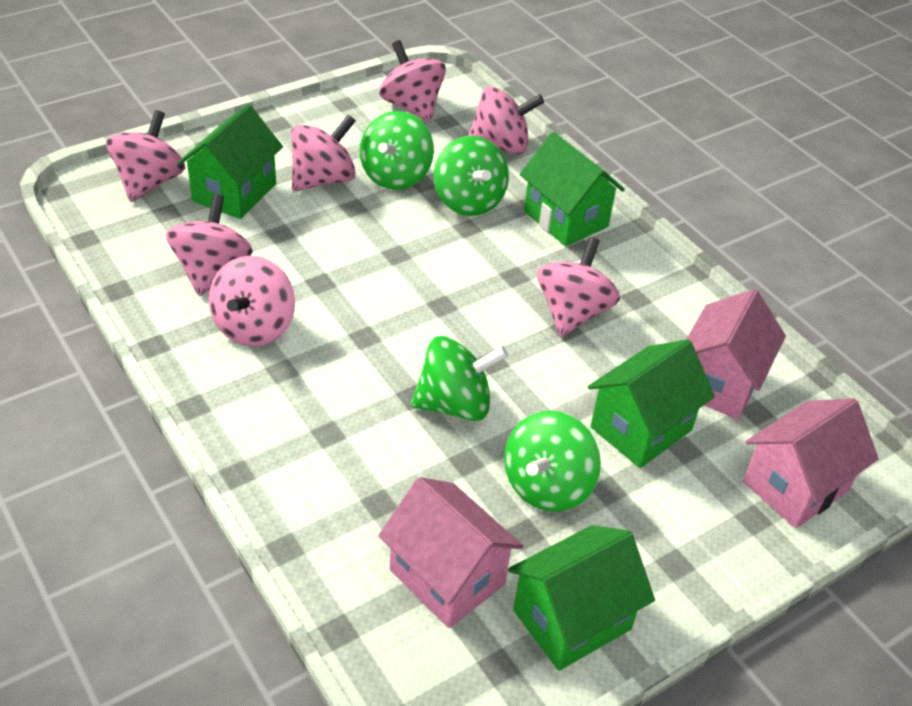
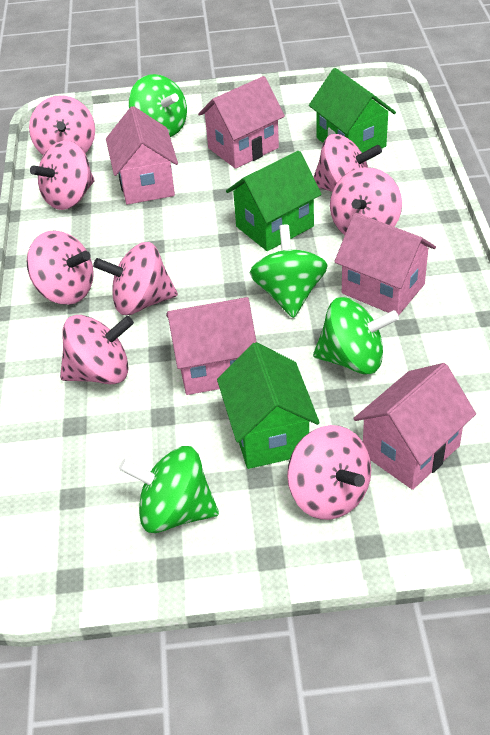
green house: [178,104,283,219] [508,525,655,671] [520,132,625,246] [588,339,715,468] = 4 -> [217,342,320,469] [226,151,322,251] [309,68,396,153] = 3
pink house: [378,477,523,628] [686,289,786,419] [743,398,879,528] = 3 -> [106,106,178,205] [166,297,257,395] [198,76,285,169] [334,213,436,316] [353,363,476,490] = 5
pink spinning top: [106,110,185,202] [166,194,253,296] [209,256,295,346] [291,114,356,191] [379,40,446,122] [468,86,544,154] [537,237,620,337] = 7 -> [27,230,94,305] [29,95,95,155] [30,140,95,210] [60,315,134,384] [93,242,178,315] [287,425,371,520] [314,134,382,192] [330,167,402,235] = 8

